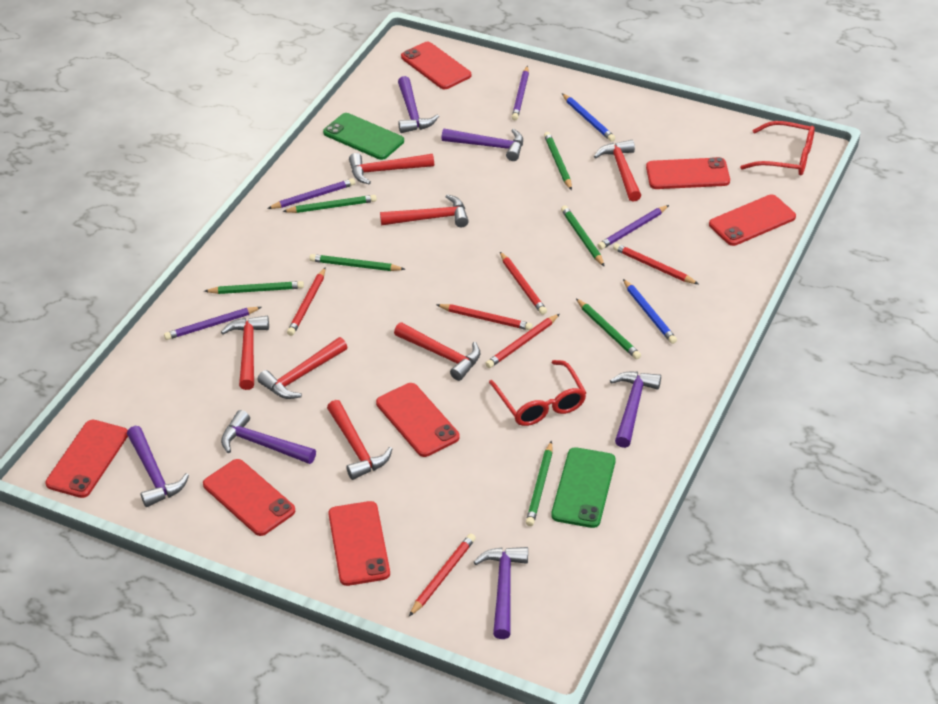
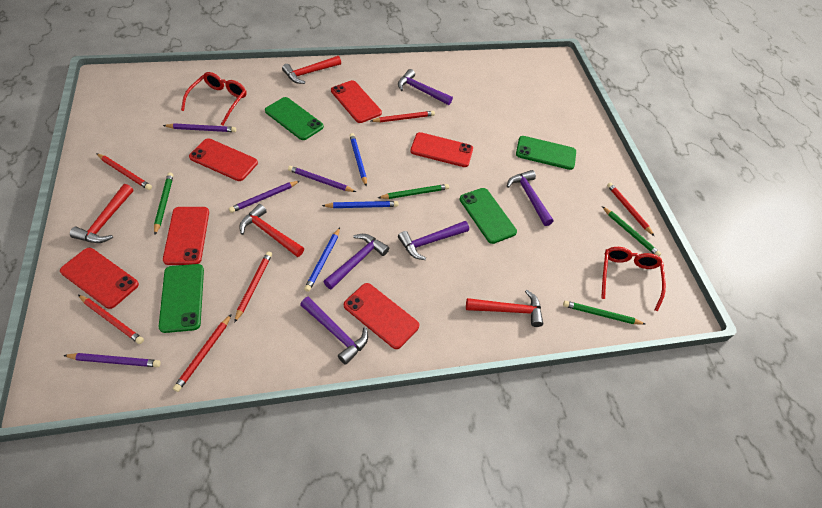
blue pencil: [562,93,615,142] [623,279,677,344] = 2 -> [304,228,340,292] [322,201,399,208] [349,133,367,187] = 3
green pencil: [204,281,304,294] [282,195,377,213] [309,254,405,271] [526,441,552,526] [544,132,572,190] [561,206,605,267] [576,299,641,359] = 7 -> [154,173,173,235] [378,184,449,199] [563,301,645,325] [602,206,661,256] = 4
green phone: [323,113,404,160] [551,447,616,528] = 2 -> [159,264,204,333] [265,97,324,140] [460,188,517,244] [516,136,576,170] = 4
purple hammer: [127,426,189,507] [221,410,316,464] [398,76,439,133] [441,129,523,161] [474,547,528,639] [610,372,661,448] = 6 -> [300,297,368,365] [323,234,389,290] [398,69,453,105] [398,221,469,260] [507,170,554,226] = 5
red hammer: [221,316,269,390] [258,337,347,399] [327,400,392,480] [349,153,434,184] [380,194,469,227] [394,322,480,381] [594,140,641,202] = 7 -> [70,184,133,243] [239,204,304,257] [282,56,341,84] [466,290,543,327] = 4
red phone: [45,420,128,498] [203,459,295,536] [328,501,390,586] [376,383,460,457] [401,42,471,89] [646,157,730,189] [709,195,796,246] = 7 -> [60,248,139,309] [163,207,209,265] [189,138,258,181] [331,80,382,123] [344,283,420,349] [410,132,473,167] = 6

